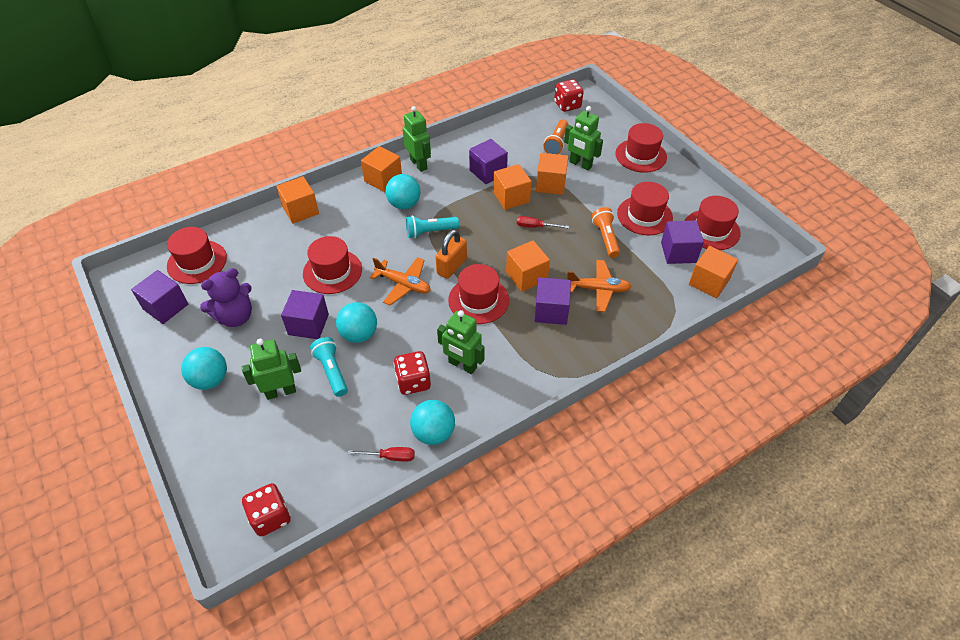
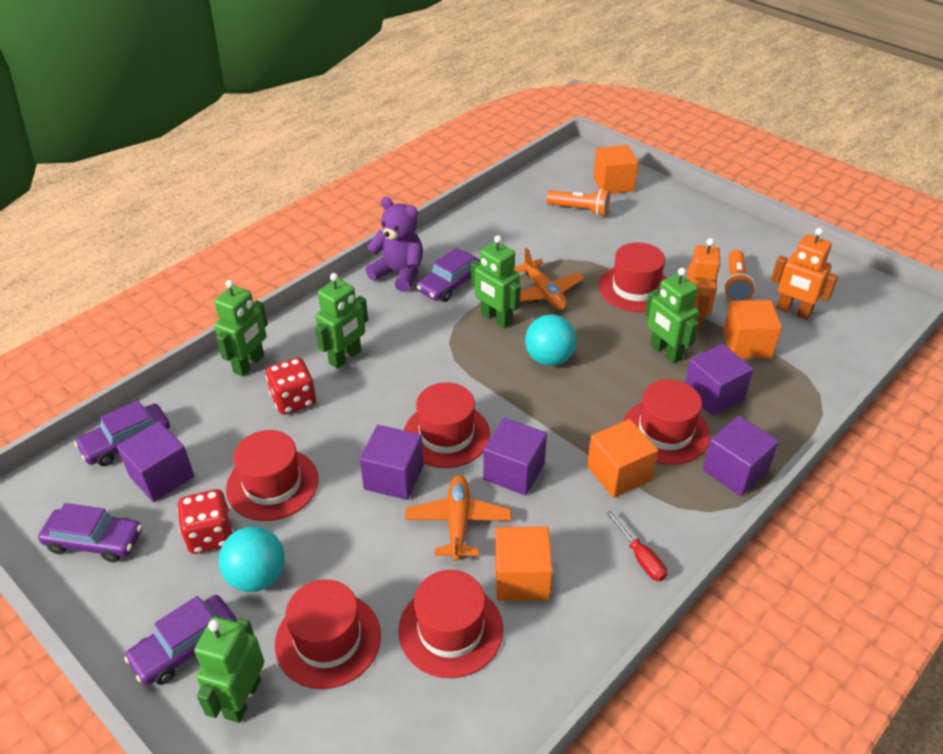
green robot: [242,339,301,400] [402,106,431,172] [437,310,485,374] [564,106,603,171] = 4 -> [194,616,264,723] [214,280,268,376] [315,273,368,369] [471,235,521,329] [645,268,699,364] = 5
orange cube: [276,176,319,224] [361,146,402,192] [493,164,532,210] [506,240,550,292] [536,153,568,195] [689,246,738,298] = 6 -> [495,526,553,601] [587,419,658,498] [593,145,638,194] [723,300,782,358] = 4
orange padlock: [435,229,467,279] = 1 -> none = 0
orange robot: none = 0 -> [686,238,721,333] [771,228,838,320] = 2
purple car: none = 0 -> [38,503,142,562] [74,400,170,466] [124,595,237,686] [417,248,480,302] = 4
red dice: [242,483,291,536] [393,351,431,395] [554,79,584,112] = 3 -> [177,489,234,554] [266,358,316,415] = 2
red screwdriver: [348,447,415,462] [517,216,569,228] = 2 -> [606,511,667,581] = 1
turquoise ball: [181,347,227,390] [336,302,377,343] [385,174,420,209] [410,400,455,445] = 4 -> [219,526,285,592] [525,315,577,366] = 2
turquoise flashlight: [310,337,348,397] [406,215,459,238] = 2 -> none = 0

